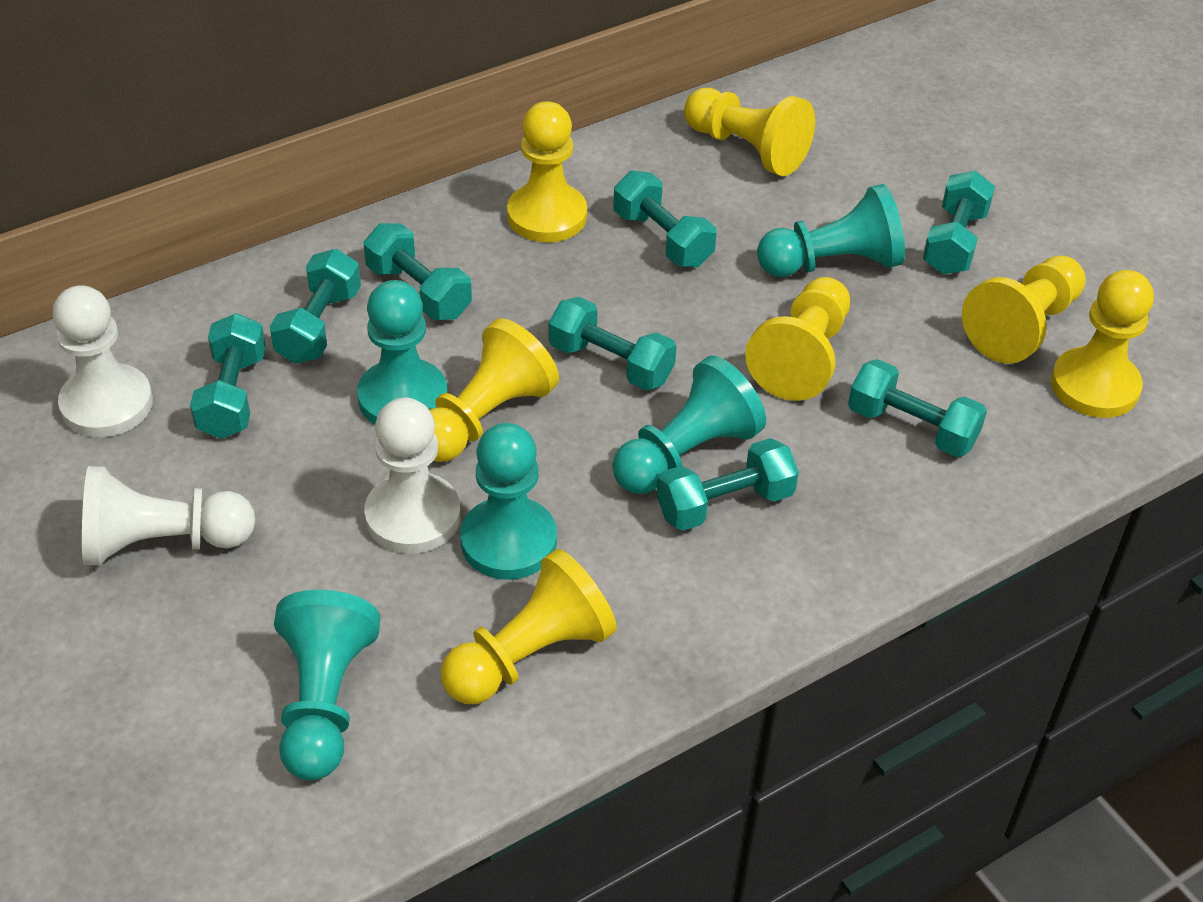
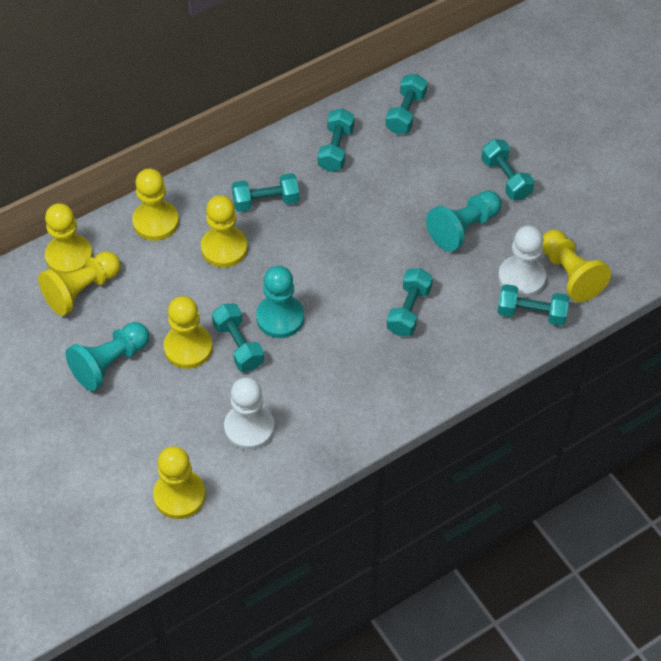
turquoise dumbbell: [190,313,266,439] [270,249,361,364] [363,223,472,320] [549,297,677,390] [613,170,717,267] [657,438,799,531] [848,359,987,457] [923,171,995,274] = 8 -> [212,303,264,372] [232,173,299,212] [318,108,354,172] [386,74,427,134] [387,268,433,336] [481,139,534,200] [497,284,569,326] = 7
turquoise pawn: [274,590,381,781] [357,280,448,424] [460,423,557,579] [612,356,766,494] [757,184,905,277] = 5 -> [66,322,149,391] [256,266,304,338] [426,190,502,252] = 3
white pawn: [53,285,153,437] [82,466,256,565] [364,398,461,554] = 3 -> [224,377,275,450] [498,225,546,298] = 2

